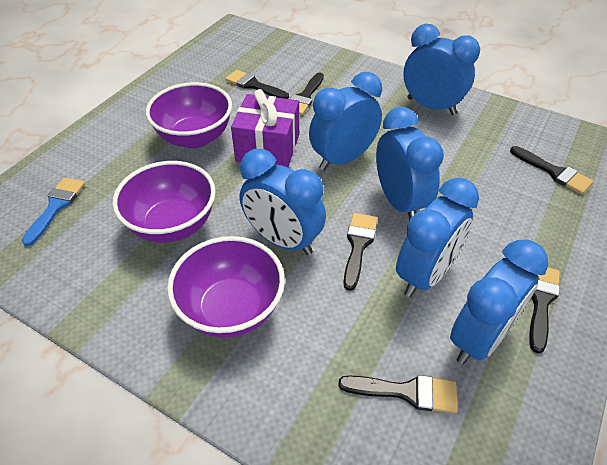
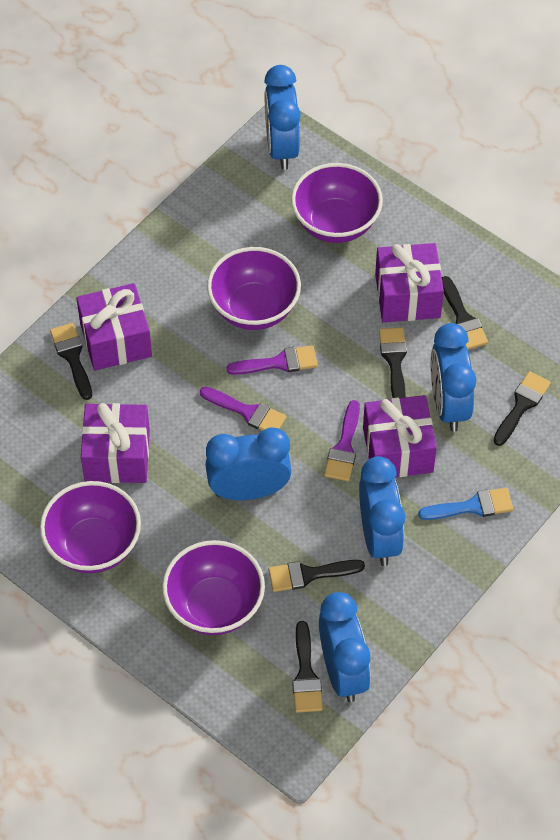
blue clock: [240,149,326,255] [309,72,382,171] [376,107,444,220] [396,178,479,297] [403,24,480,115] [450,240,548,364] = 6 -> [205,428,292,500] [264,65,301,170] [319,592,371,702] [359,456,405,566] [431,323,476,432] = 5
purple bowl: [112,161,216,243] [146,82,232,148] [167,236,285,338] = 3 -> [40,481,141,573] [162,540,265,635] [207,247,301,330] [291,163,383,243] = 4
purple brush: none = 0 -> [200,387,286,431] [226,345,318,375] [324,400,360,481] = 3
purple gift: [231,89,299,167] = 1 -> [76,283,152,371] [81,403,150,483] [363,395,437,477] [375,243,444,322] = 4

